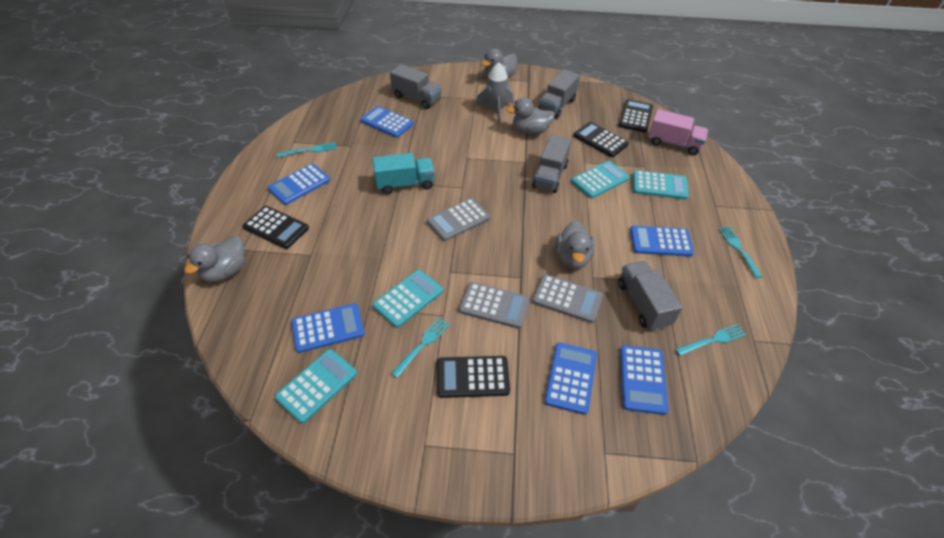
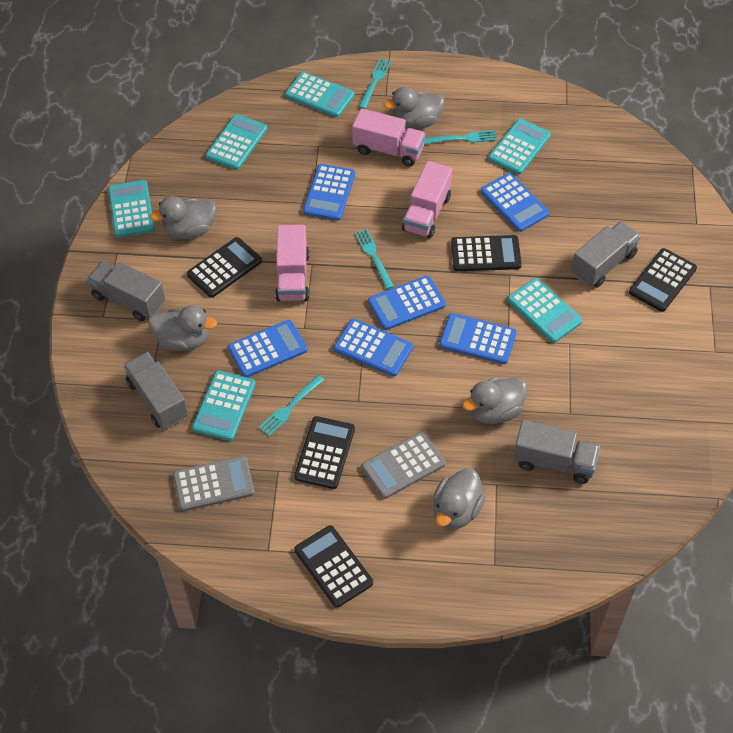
black calculator: [243,206,309,249] [437,356,510,398] [573,122,629,157] [618,99,653,132] = 4 -> [187,237,262,298] [294,416,355,489] [294,525,373,608] [451,235,522,271] [629,248,697,312] = 5
grey calculator: [427,198,490,241] [459,282,530,329] [532,274,603,323] = 3 -> [173,456,254,511] [362,432,445,499] = 2
grey duck: [184,236,245,282] [481,49,517,78] [506,98,555,135] [556,221,595,269] = 4 -> [148,305,217,351] [150,196,217,239] [383,87,445,129] [433,468,486,530] [462,377,528,424] = 5
grey rocket: [475,62,514,124] = 1 -> none = 0
pink truck: [648,109,708,155] = 1 -> [275,225,309,302] [352,108,426,166] [402,161,452,238] = 3
turquoise calculator: [275,349,357,424] [372,270,443,328] [571,161,630,198] [633,170,689,200] = 4 -> [108,180,154,238] [192,370,256,441] [206,114,267,170] [285,72,355,117] [488,119,551,175] [507,278,583,343] = 6
turquoise truck: [372,153,435,194] = 1 -> none = 0

